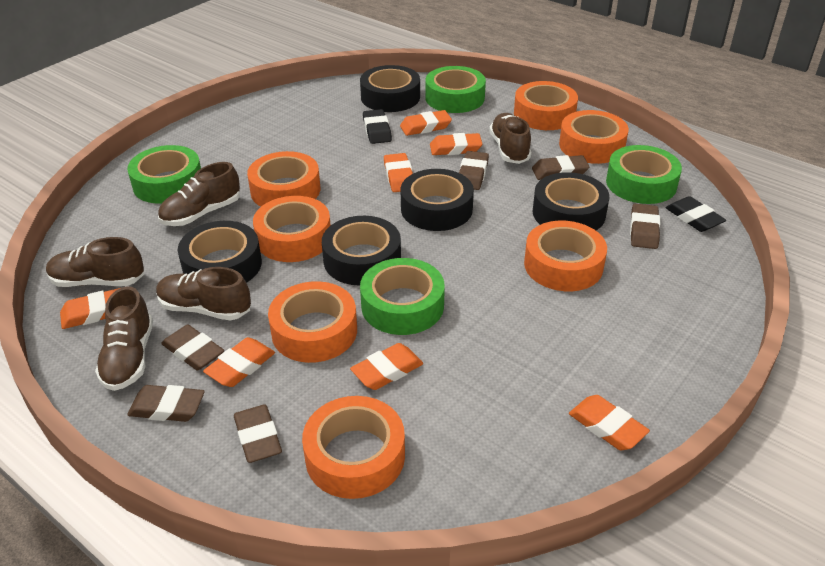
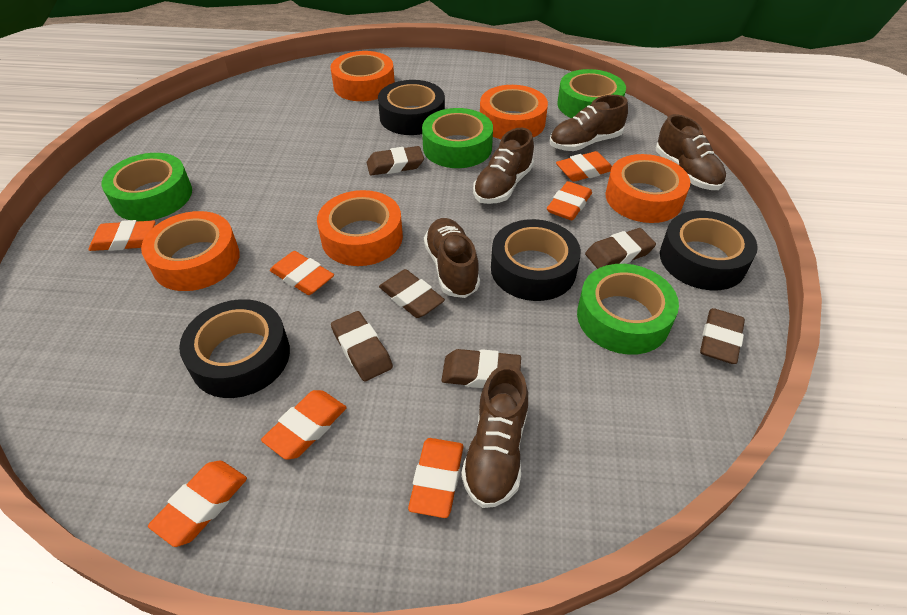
black eraser: [363,109,392,144] [666,196,726,232] = 2 -> none = 0
black tape: [178,221,262,283] [322,216,401,286] [360,65,420,112] [400,169,474,231] [533,172,609,230] = 5 -> [179,299,290,398] [378,80,445,135] [491,219,581,301] [660,211,758,290] = 4
orange tape: [247,151,320,206] [253,196,331,262] [268,281,357,363] [302,396,405,499] [514,81,578,130] [524,221,607,291] [559,110,629,164] = 7 -> [141,211,240,291] [317,190,403,266] [330,51,395,101] [480,85,548,139] [605,154,690,223] = 5

